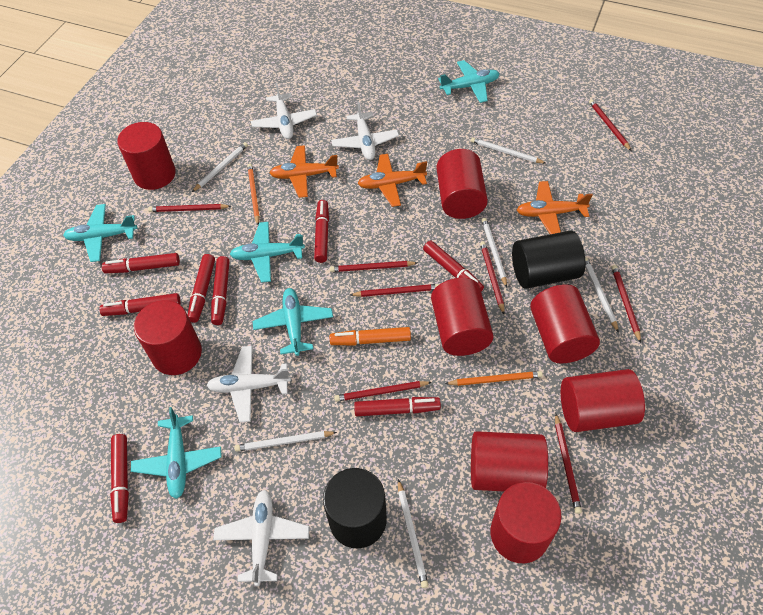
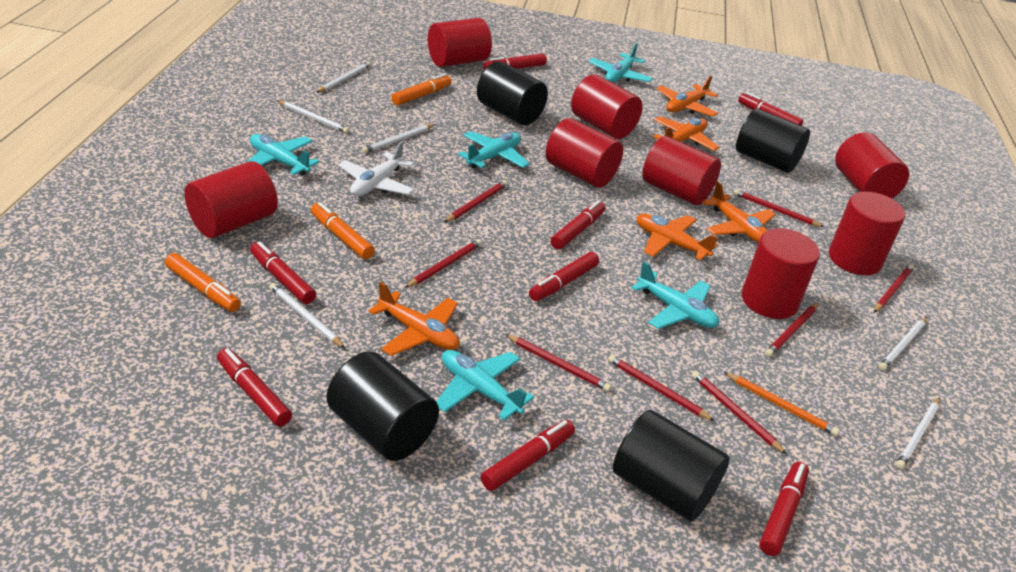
black cylinder: [323,468,387,548] [512,231,585,289] = 2 -> [327,351,439,461] [477,62,548,125] [613,410,730,521] [736,108,810,173] = 4
orange marker: [330,327,411,345] = 1 -> [165,253,241,312] [311,202,375,259] [391,73,452,106] = 3
orange pencil: [247,164,260,225] [445,371,543,386] = 2 -> [724,372,840,436] = 1
orange plane: [270,145,339,198] [358,154,427,207] [517,181,593,234] = 3 -> [368,282,460,356] [637,214,718,261] [653,116,719,151] [656,76,718,117] [702,181,776,243] = 5
white plane: [206,346,291,422] [213,490,309,586] [251,83,317,139] [331,101,399,160] = 4 -> [338,141,415,197] = 1

